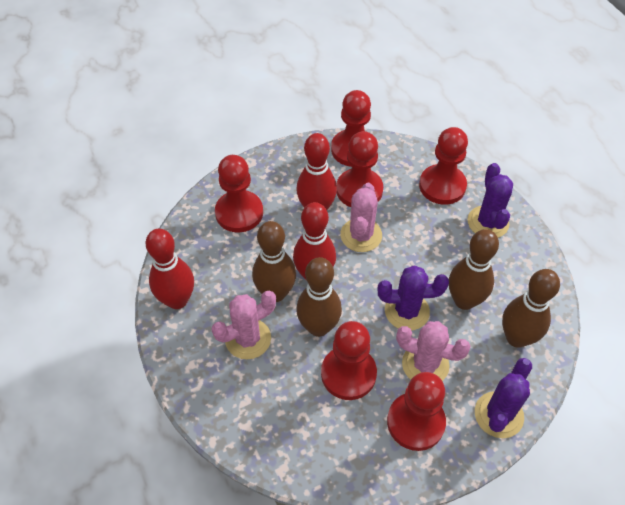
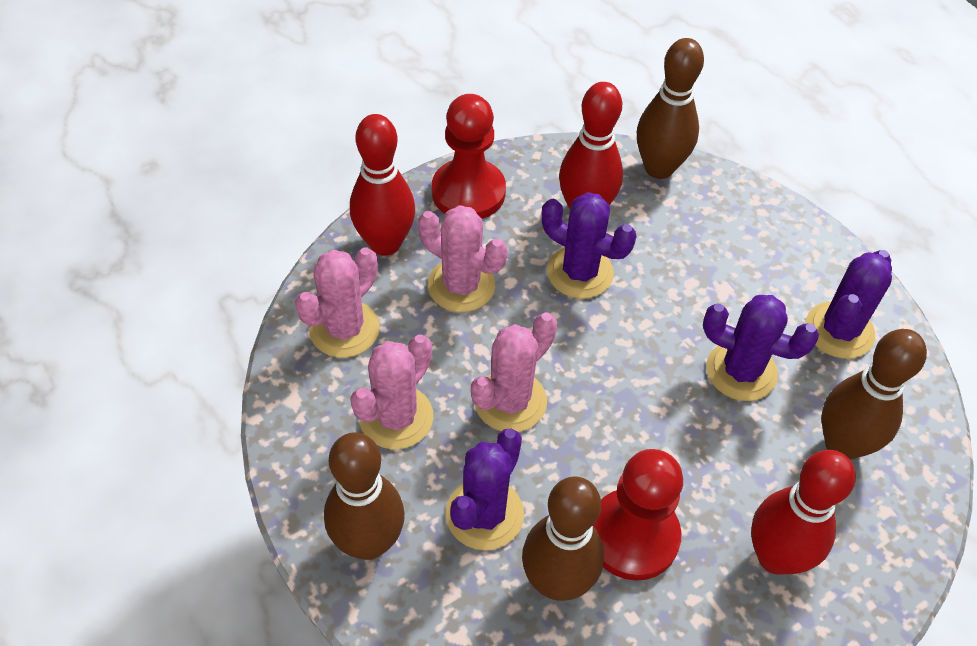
pink cactus: [211,291,276,360] [340,183,382,252] [396,321,471,381] = 3 -> [295,247,380,358] [350,335,433,449] [418,205,507,312] [471,312,557,432] = 4
purple cactus: [378,265,449,330] [468,163,513,238] [475,358,532,438] = 3 -> [445,428,524,550] [542,192,636,299] [703,295,819,401] [806,250,892,359] = 4
red pawn: [215,155,263,232] [321,321,377,400] [331,90,371,167] [336,131,383,207] [387,372,446,451] [419,127,468,205] = 6 -> [432,94,506,219] [593,449,683,581] = 2

